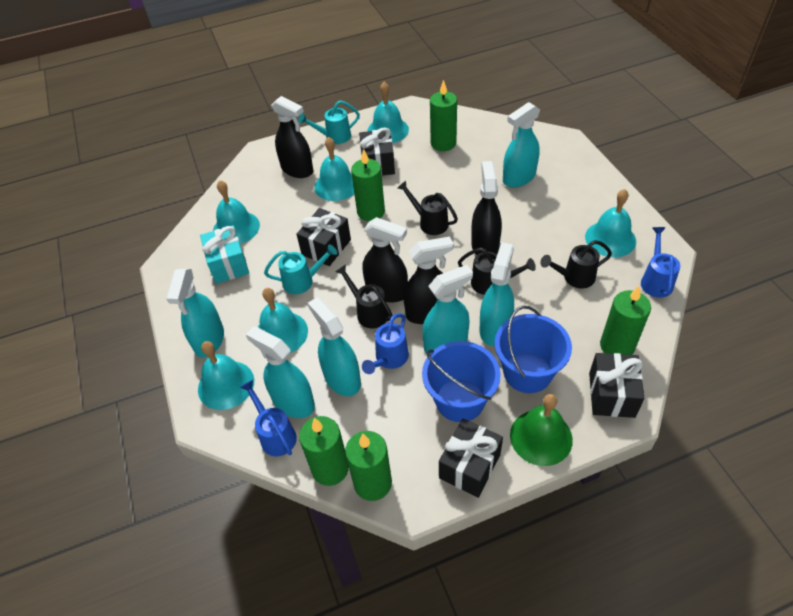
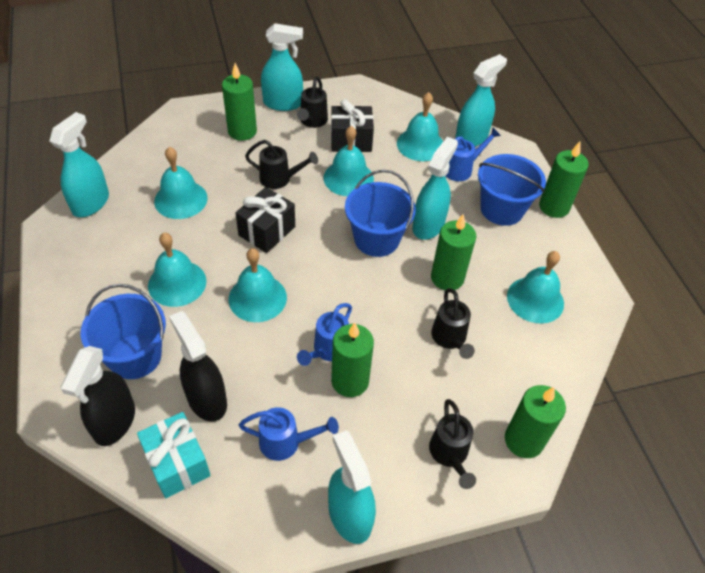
black gift: [297,208,351,266] [359,128,395,176] [439,418,503,498] [589,353,644,418] = 4 -> [236,187,295,253] [331,99,374,152] = 2
black spray bottle: [271,96,313,178] [362,217,408,302] [403,236,453,324] [471,161,502,255] = 4 -> [60,346,135,446] [169,311,227,422] = 2
blue bucket: [422,341,501,422] [495,306,572,393] = 2 -> [81,284,166,379] [345,170,416,257] [478,154,546,226] = 3
green bell: [510,394,573,466] = 1 -> none = 0
turquoise spray bottle: [166,269,224,358] [246,327,315,418] [308,297,361,396] [422,265,473,354] [479,242,514,346] [503,102,540,187] = 6 -> [49,112,109,217] [261,23,303,111] [328,430,376,544] [412,137,458,240] [455,54,507,147] = 5
turquoise watering can: [264,244,337,294] [298,100,360,144] = 2 -> none = 0

